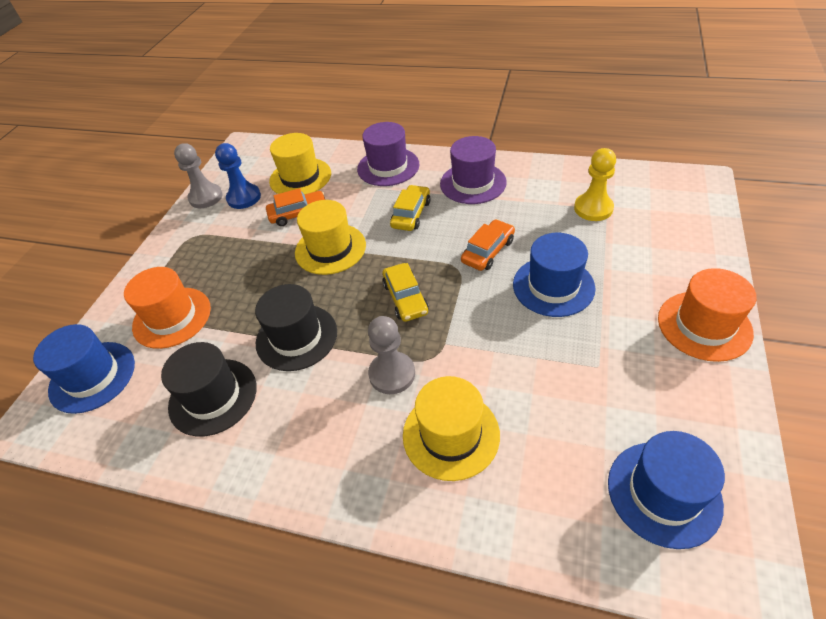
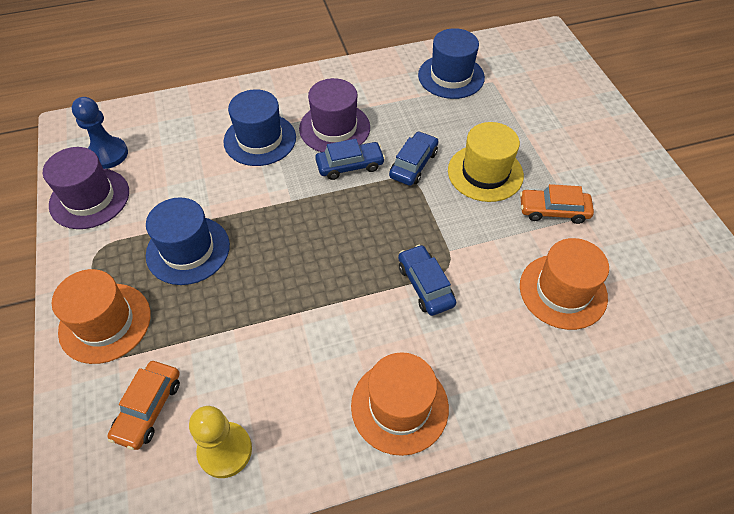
black hat: [161,342,257,437] [255,284,337,371] = 2 -> none = 0
blue car: none = 0 -> [315,139,385,180] [389,131,439,186] [398,245,456,316] = 3
grey pawn: [174,143,223,208] [368,316,415,394] = 2 -> none = 0
orange hat: [124,267,211,349] [658,268,757,362] = 2 -> [52,269,151,364] [351,352,449,456] [520,238,609,330] = 3
yellow car: [382,263,429,322] [390,185,431,231] = 2 -> none = 0
yellow hat: [269,133,331,195] [295,200,366,275] [403,376,500,481] = 3 -> [448,122,524,202] = 1

